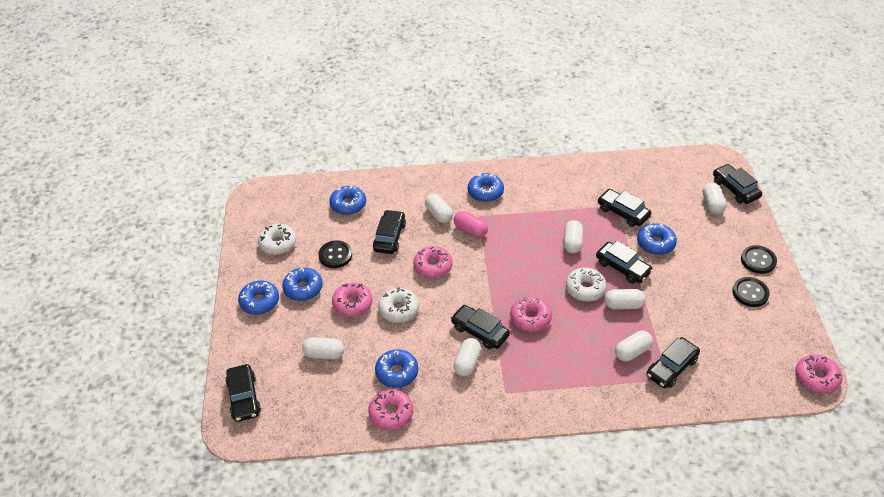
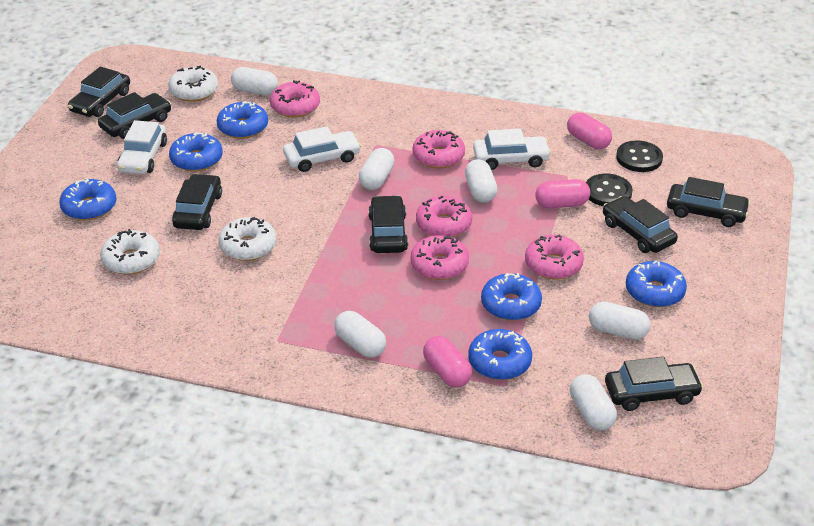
black button: [318,240,352,268] [732,277,770,307] [741,245,777,274] = 3 -> [586,174,633,206] [616,140,663,172] = 2
pink capsule: [454,211,488,238] = 1 -> [423,336,472,388] [535,179,590,208] [567,112,612,149] = 3
white capsule: [302,337,344,359] [425,194,453,223] [454,338,481,377] [564,220,583,253] [604,289,646,310] [615,331,653,361] [703,183,726,214] = 7 -> [231,67,278,95] [334,311,386,358] [359,148,394,190] [465,159,497,203] [570,374,617,431] [589,302,651,340] = 6
white car: none = 0 -> [117,120,167,174] [283,126,361,172] [473,129,551,170] = 3

